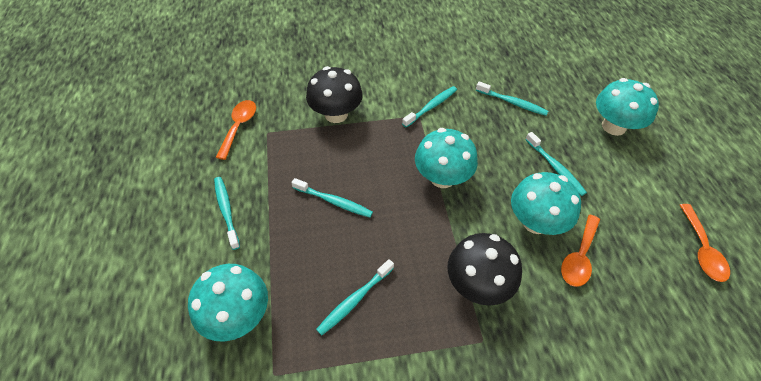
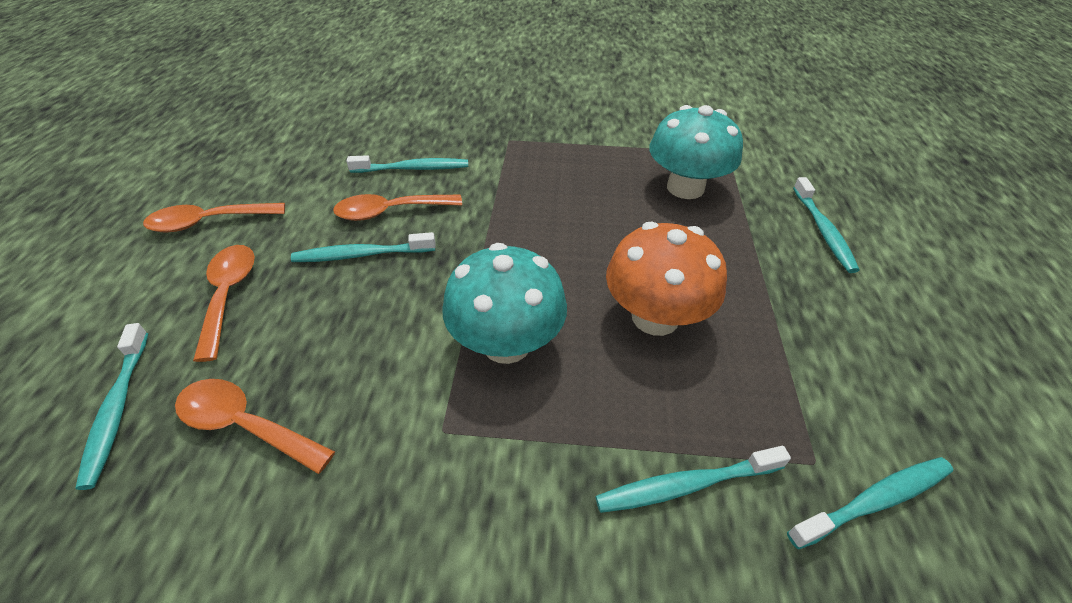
black mushroom: [306,66,363,123] [448,233,522,306] = 2 -> none = 0
orange mushroom: none = 0 -> [606,222,727,336] = 1
orange spoon: [216,100,256,160] [561,215,600,287] [680,204,730,282] = 3 -> [143,203,285,233] [175,379,335,474] [193,245,255,362] [333,194,462,221] = 4
turquoise mushroom: [188,264,268,341] [415,128,478,188] [511,172,581,235] [596,78,659,136] = 4 -> [442,243,567,364] [649,105,743,199] = 2

